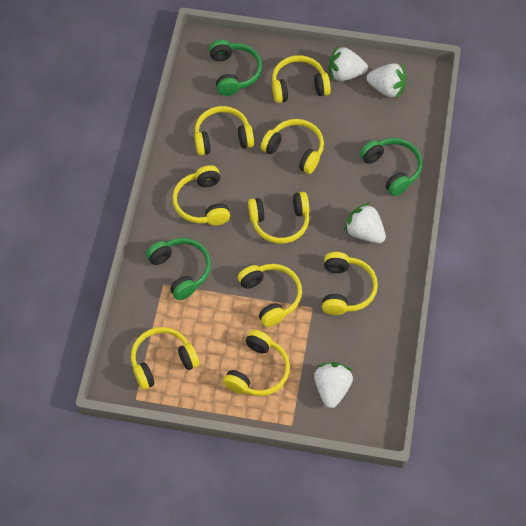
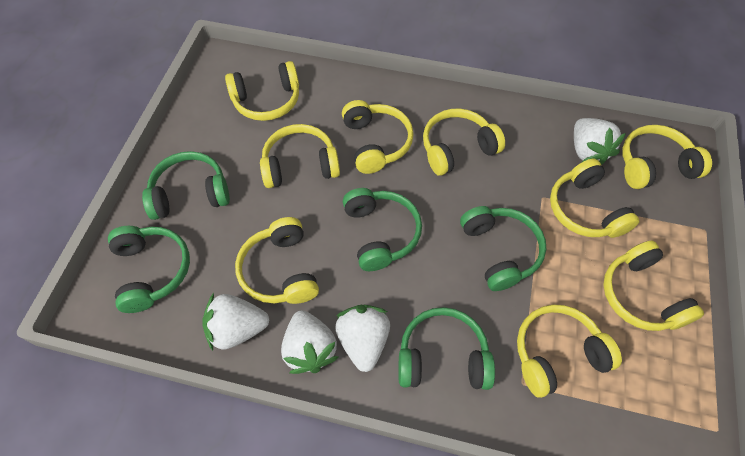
green headphones: [146,238,211,300] [209,40,262,96] [360,138,423,196] = 3 -> [108,226,190,313] [142,151,230,220] [343,188,422,271] [398,307,495,390] [460,206,546,291] = 5

